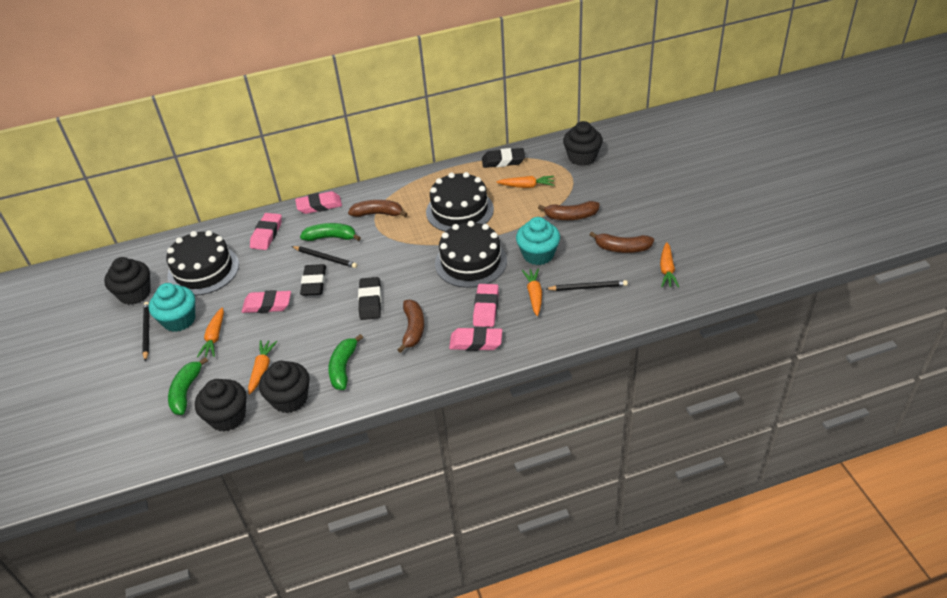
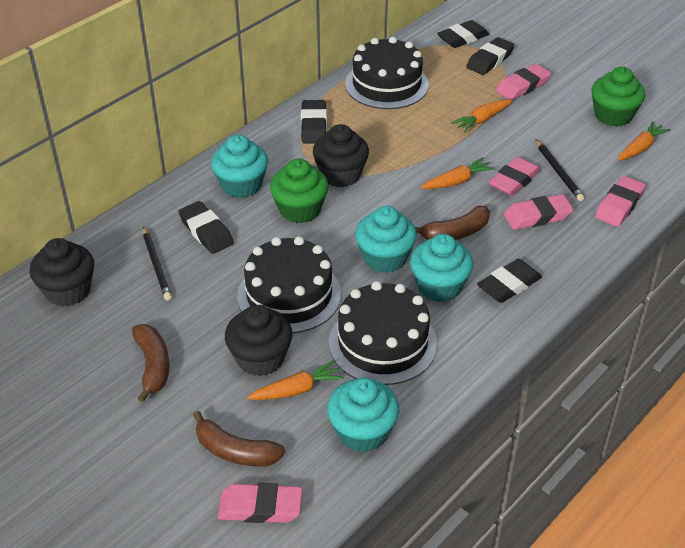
black cupcake: [104,257,151,305] [195,379,246,432] [259,361,310,413] [563,121,603,166] = 4 -> [30,238,94,307] [225,305,293,376] [313,124,369,187] = 3
black eraser: [300,264,326,296] [358,277,381,320] [482,148,525,168] = 3 -> [178,201,234,254] [301,100,327,143] [437,20,489,48] [466,37,515,75] [477,259,542,303] = 5
black pencil: [142,302,149,362] [291,246,357,268] [546,280,628,291] = 3 -> [143,226,172,301] [535,139,584,201] = 2
brown banana: [348,200,408,217] [397,300,424,353] [538,201,600,220] [589,232,654,253] = 4 -> [132,324,169,402] [193,411,285,467] [415,206,490,240] = 3
green banana: [168,357,208,415] [300,223,361,241] [328,334,363,390] = 3 -> none = 0
green cupcake: none = 0 -> [270,159,329,223] [592,67,645,127] = 2
orange carrot: [197,307,224,357] [248,340,277,394] [497,176,554,188] [522,268,542,316] [660,242,679,288] = 5 -> [247,360,344,400] [421,157,495,189] [451,99,513,132] [617,121,670,161] = 4
turquoise cupcake: [149,283,195,332] [516,217,560,265] = 2 -> [211,134,268,198] [327,377,399,452] [355,206,417,273] [410,234,473,302] = 4

